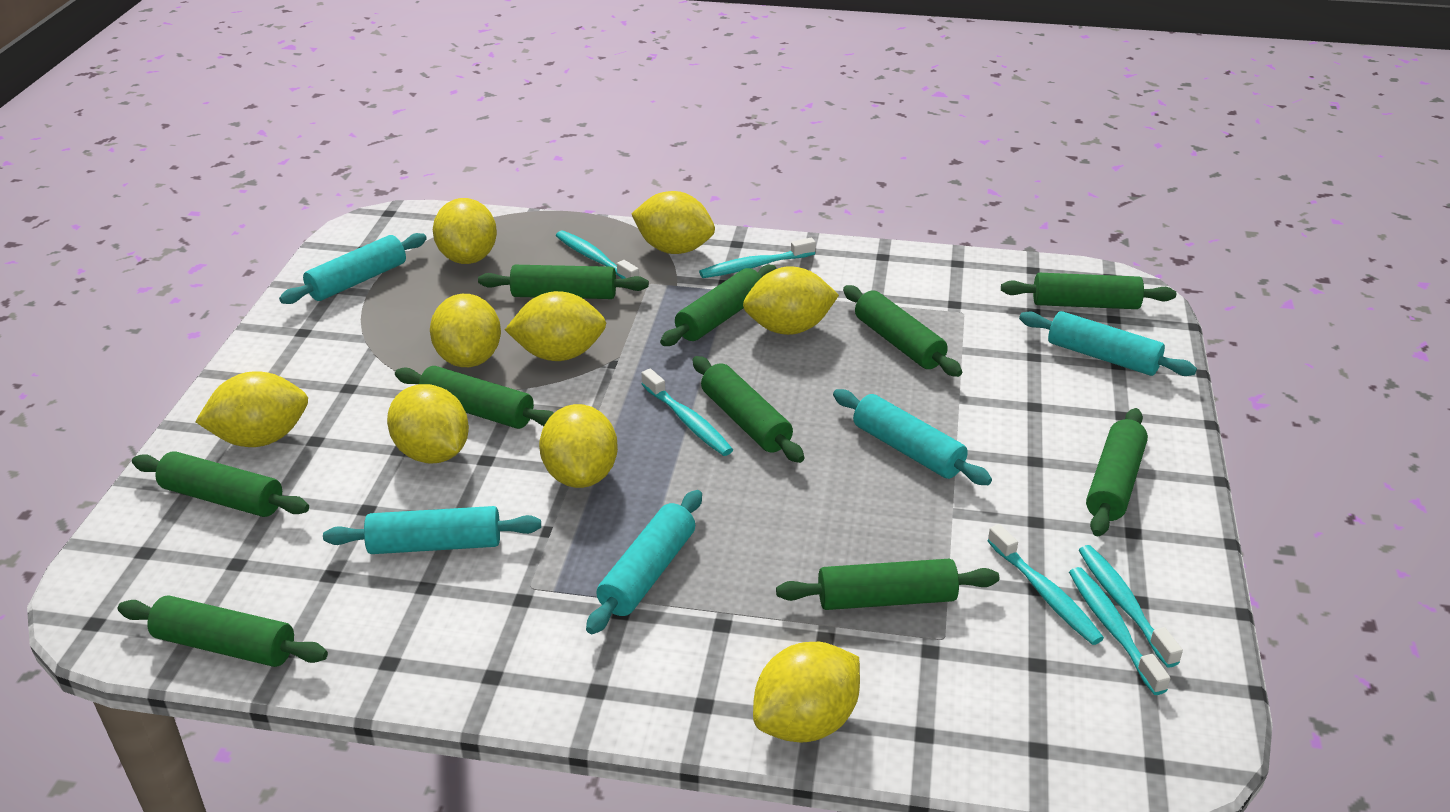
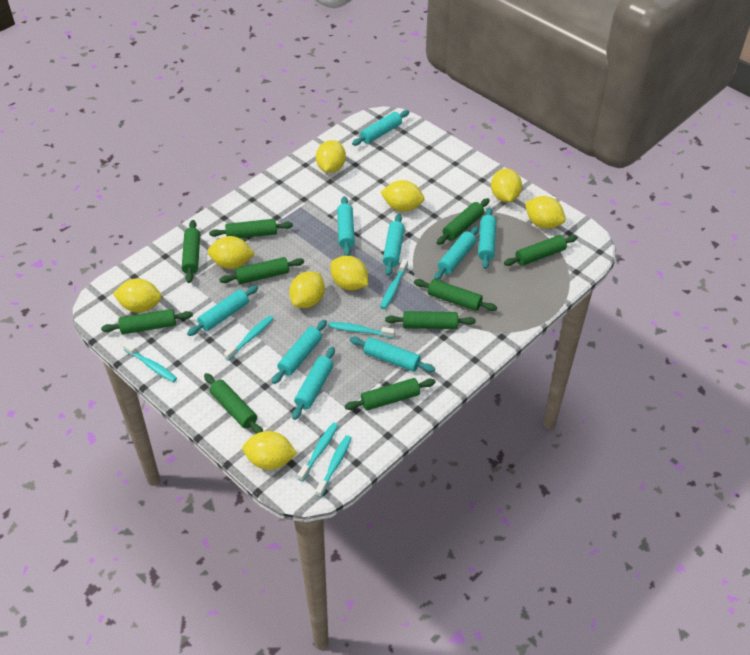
turquoise rolling pin: [279,233,427,304] [323,506,541,554] [586,490,702,634] [833,389,992,485] [1019,311,1197,376] = 5 -> [187,285,258,336] [272,320,327,384] [292,347,335,420] [337,196,355,256] [350,337,435,372] [352,110,409,146] [383,214,405,276] [434,226,479,280] [478,208,496,269] = 9

